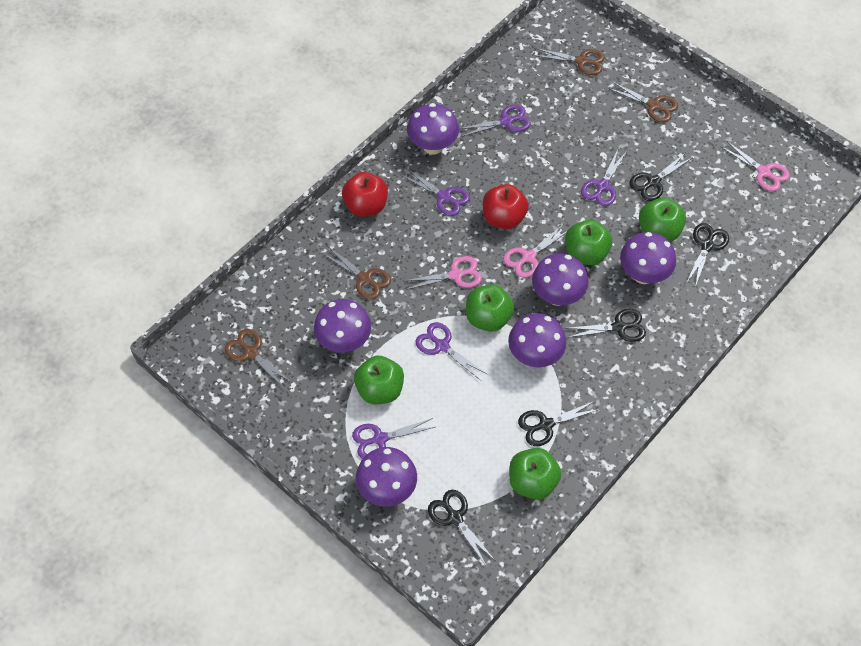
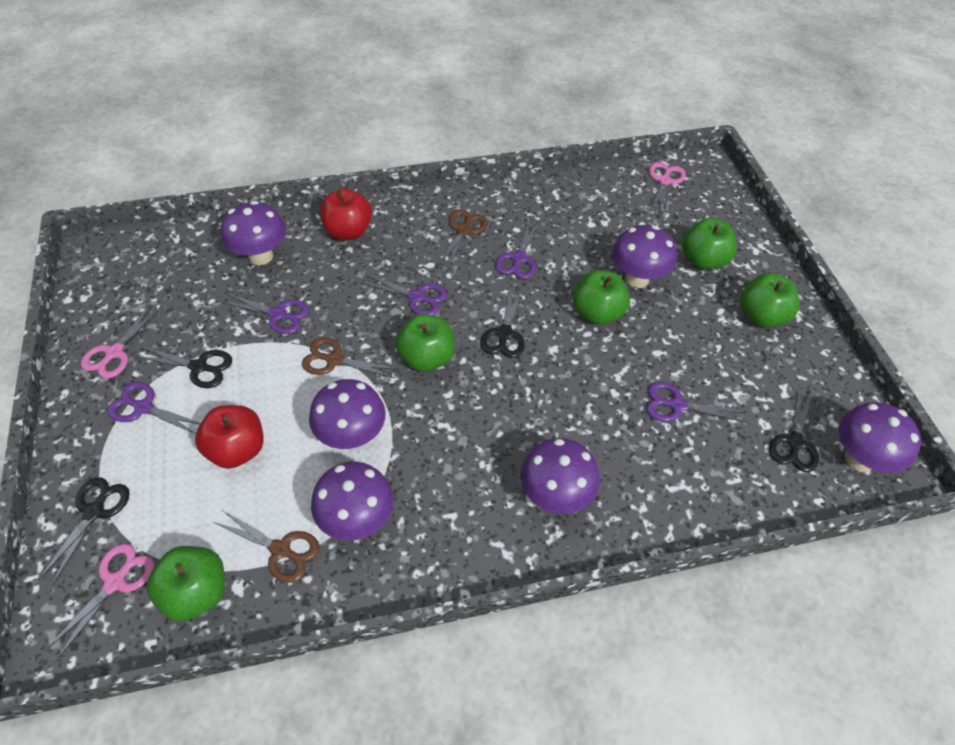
black scissors: [428,490,495,567] [518,401,600,446] [566,309,646,342] [629,153,693,201] [687,223,729,287] = 5 -> [39,477,130,585] [134,346,232,388] [480,287,525,358] [769,387,819,472] = 4
brown scissors: [225,329,293,389] [322,247,391,299] [534,48,605,75] [608,82,678,122] = 4 -> [213,510,320,583] [302,337,400,378] [437,209,488,270] = 3

